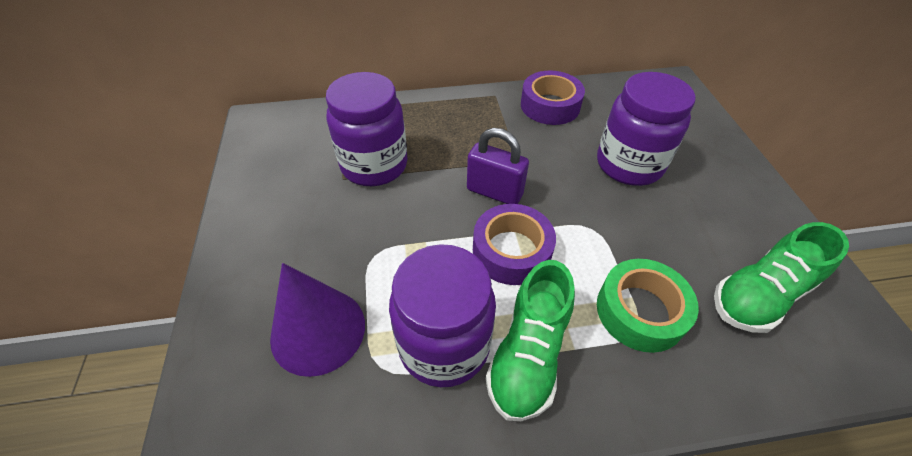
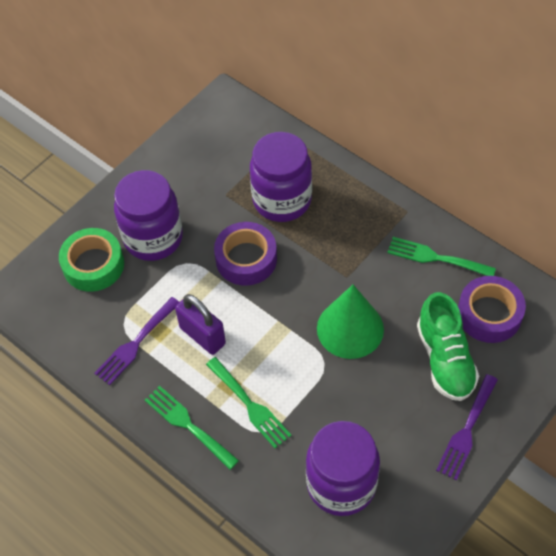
green cone: none = 0 -> [317,285,384,359] = 1
green fork: none = 0 -> [145,386,239,470] [206,357,291,448] [387,237,496,276] = 3
green shoe: [486,260,575,421] [714,222,849,333] = 2 -> [417,292,479,401] = 1
purple cone: [270,263,365,377] = 1 -> none = 0
purple fork: none = 0 -> [94,297,179,385] [436,374,498,480] = 2

